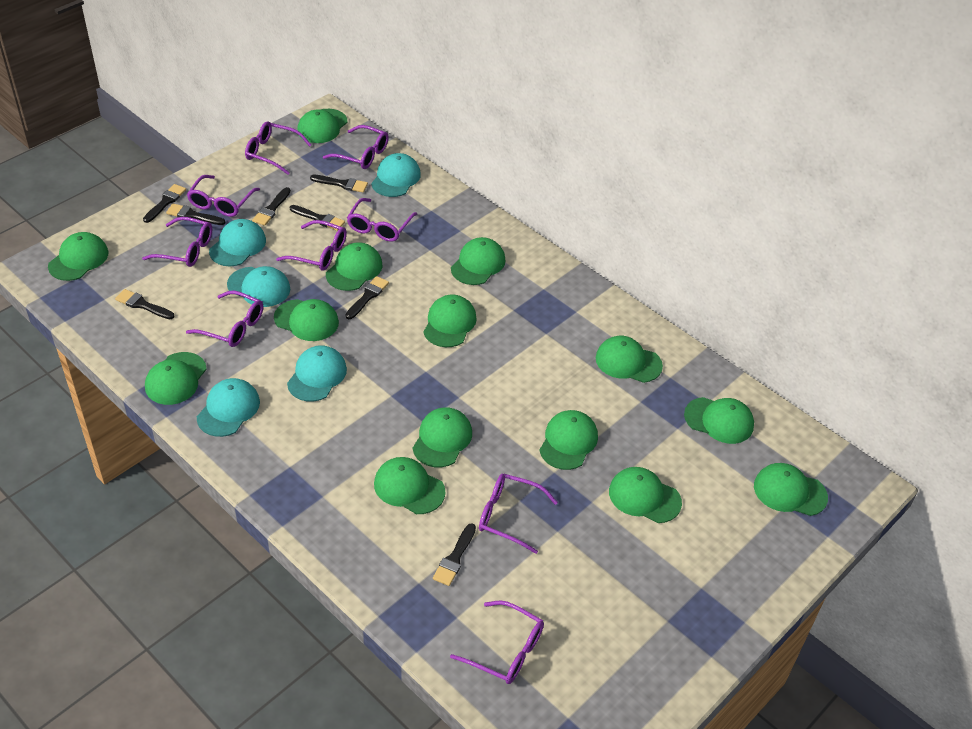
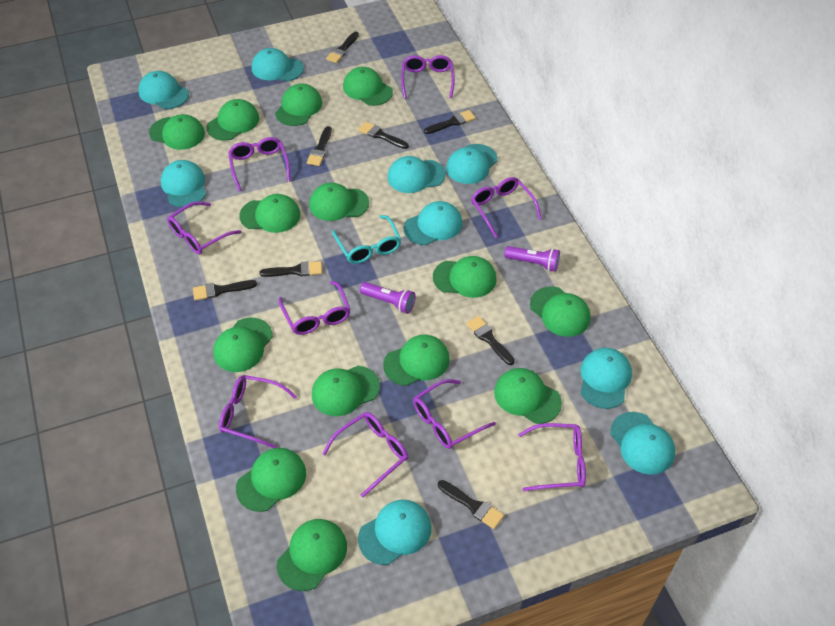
purple flashlight: none = 0 -> [360,282,416,314] [504,246,560,272] = 2
turquoise cap: [197,378,260,437] [209,219,266,266] [227,266,290,307] [287,345,347,402] [371,153,421,197] = 5 -> [138,71,189,109] [161,160,206,207] [252,48,304,81] [358,500,431,565] [387,156,446,193] [403,201,463,245] [446,144,498,184] [580,348,632,409] [610,412,675,475] = 9
turquoise glasses: none = 0 -> [332,215,401,264] = 1

